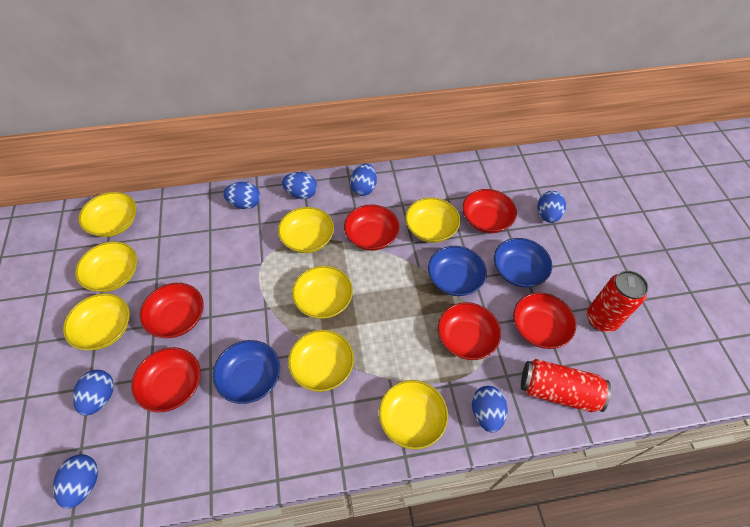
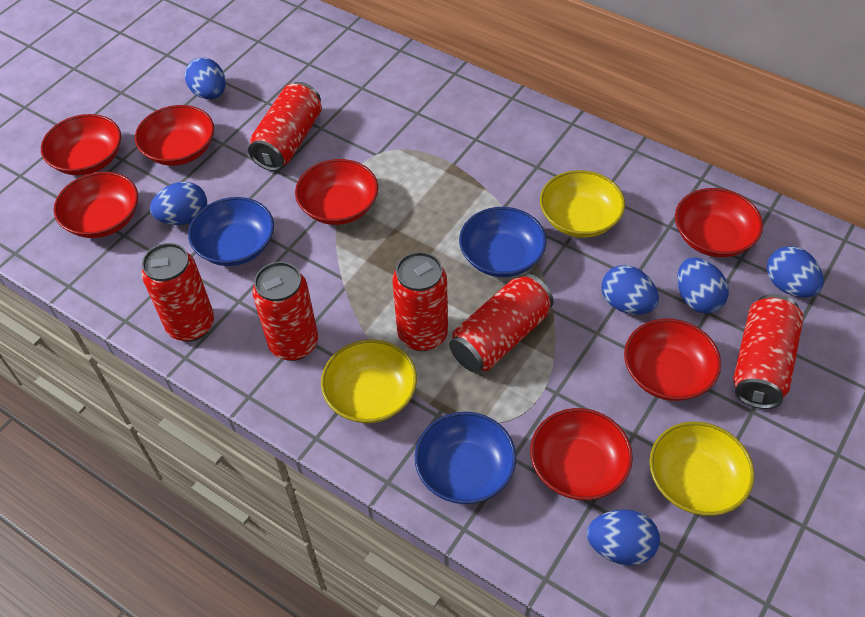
blue egg: [53,454,98,509] [73,370,114,416] [223,182,260,209] [282,172,317,199] [350,163,377,196] [472,386,508,433] [538,191,566,223] = 7 -> [150,182,207,225] [185,58,226,99] [587,509,660,565] [601,265,659,315] [677,257,729,314] [767,246,824,297] = 6
red bowl: [131,347,201,413] [139,283,204,338] [344,204,400,251] [438,302,501,360] [462,189,517,233] [513,293,576,349] = 6 -> [41,114,121,175] [54,172,138,238] [135,105,214,166] [295,159,378,225] [530,408,633,500] [624,319,721,401] [675,188,763,257] = 7
red can: [521,359,611,412] [587,271,648,332] = 2 -> [142,243,214,342] [248,82,322,171] [252,262,318,361] [392,252,448,351] [449,274,554,373] [733,294,803,409] = 6
yellow bowl: [63,293,130,351] [75,241,137,292] [78,192,136,237] [278,207,334,253] [288,330,354,392] [292,266,353,319] [379,380,448,450] [405,197,460,243] = 8 -> [321,339,417,423] [540,170,625,238] [649,422,754,516] = 3

